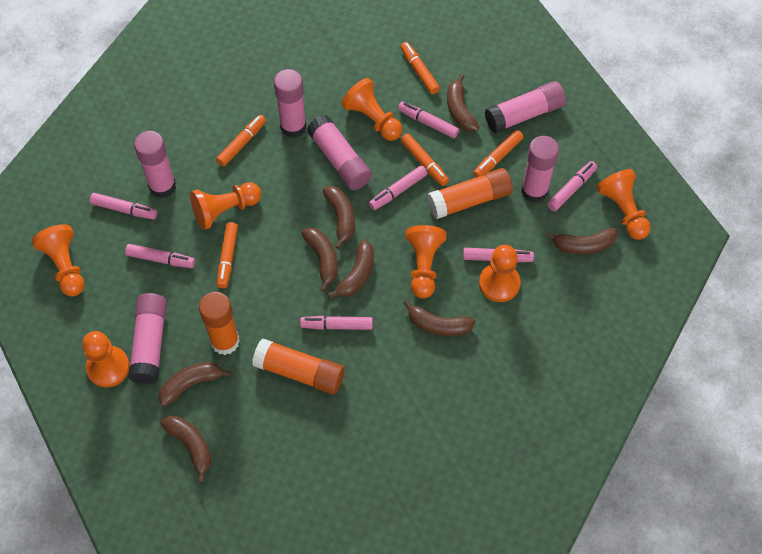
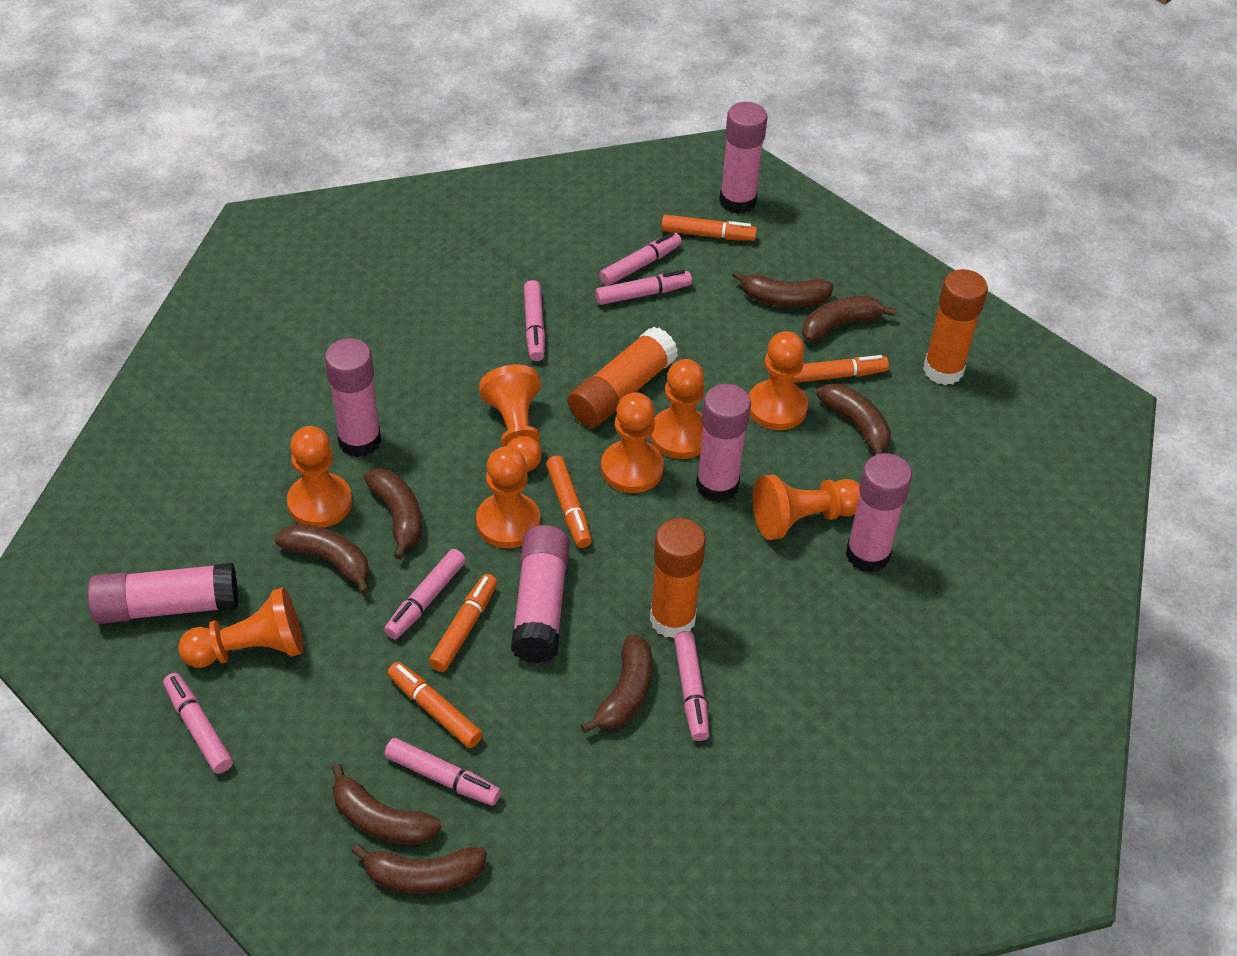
orange pawn: [32,224,85,296] [82,331,130,388] [190,182,261,230] [341,78,402,141] [405,225,447,299] [479,245,521,302] [596,169,651,240] = 7 -> [178,587,303,668] [287,426,352,528] [476,446,540,548] [479,365,542,472] [601,392,664,493] [650,359,705,459] [749,331,808,430] [753,475,860,540] = 8

